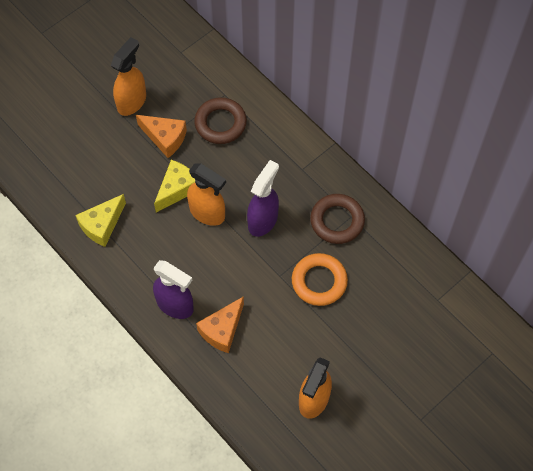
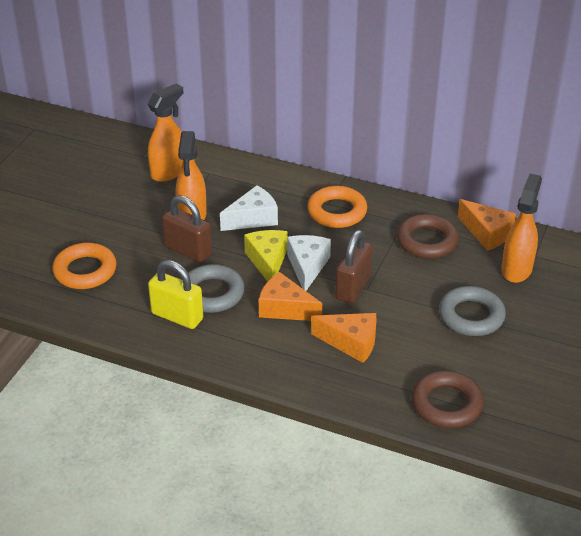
brown padlock: none = 0 -> [162,195,212,263] [335,230,373,304] = 2
grey ring: none = 0 -> [188,264,245,313] [439,286,506,336] = 2
orange cheese: [136,115,187,158] [196,296,244,353] = 2 -> [259,272,322,321] [311,313,377,363] [458,199,516,251] = 3
orange ring: [292,253,348,306] = 1 -> [52,243,116,289] [307,186,367,228] = 2
purple spray bottle: [153,260,194,319] [247,160,279,237] = 2 -> none = 0
white cheese: none = 0 -> [220,185,278,231] [287,235,331,291] = 2
yellow cheese: [75,194,126,247] [154,160,195,212] = 2 -> [244,230,288,282] = 1
yellow padlock: none = 0 -> [148,260,203,329] = 1

